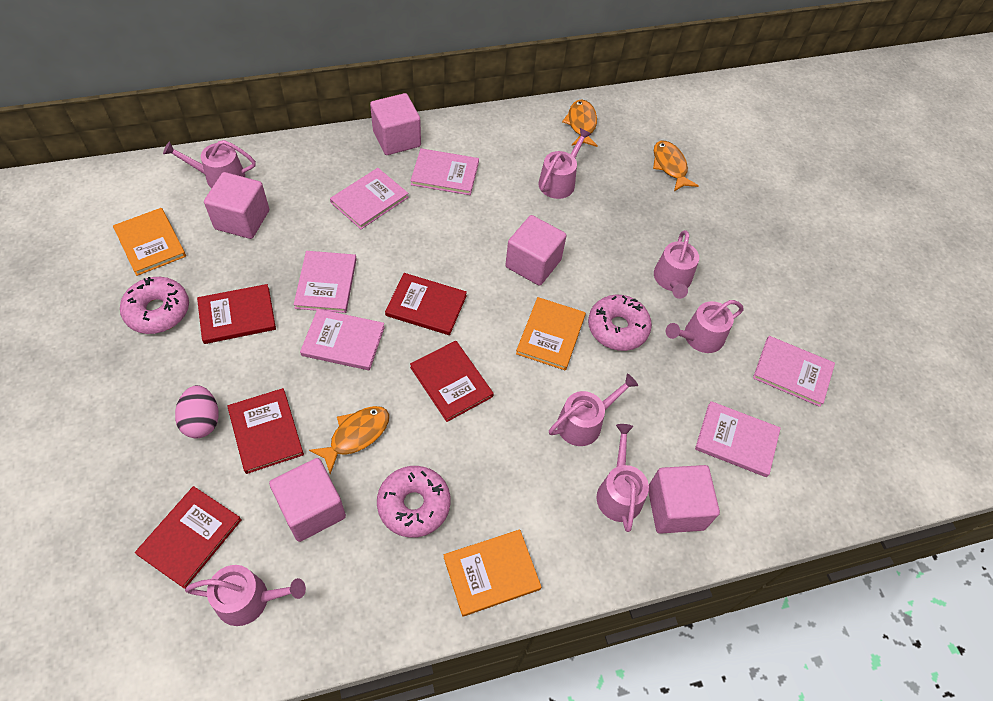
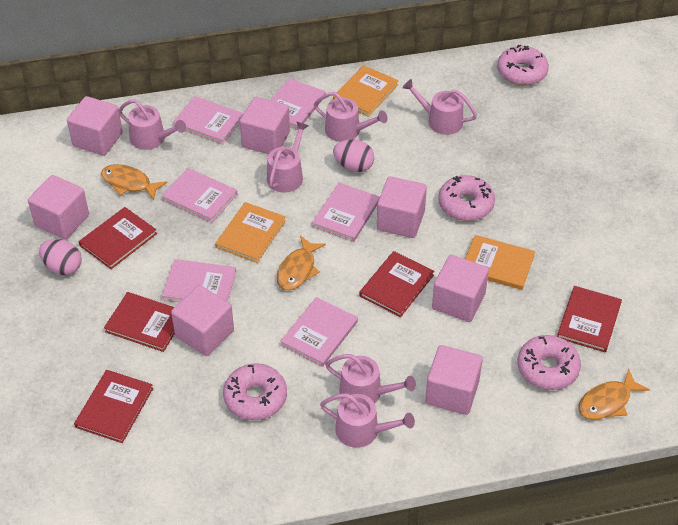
pink cube: [204,172,269,239] [269,458,346,542] [370,93,421,155] [505,215,567,286] [648,465,720,534] = 5 -> [28,175,89,240] [67,96,123,156] [171,285,234,356] [240,97,290,154] [377,176,427,238] [425,345,483,415] [432,255,489,322] = 7
pink donut: [120,277,189,334] [377,466,450,538] [588,295,652,351] = 3 -> [223,364,287,420] [438,175,495,221] [497,45,549,86] [517,335,581,390] = 4
pink egg: [175,385,219,438] = 1 -> [39,239,82,275] [333,139,374,172] = 2
pink watering can: [163,140,256,188] [185,565,306,626] [539,128,592,199] [549,374,638,446] [596,424,649,532] [654,230,699,299] [666,300,744,353] = 7 -> [119,99,186,150] [267,122,309,193] [314,92,388,142] [320,393,415,448] [325,354,416,403] [403,79,477,135] = 6

